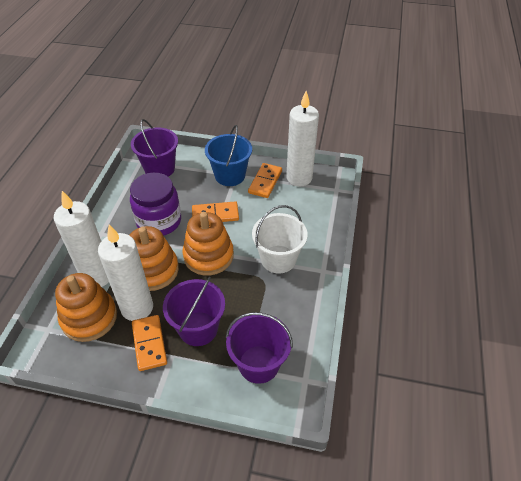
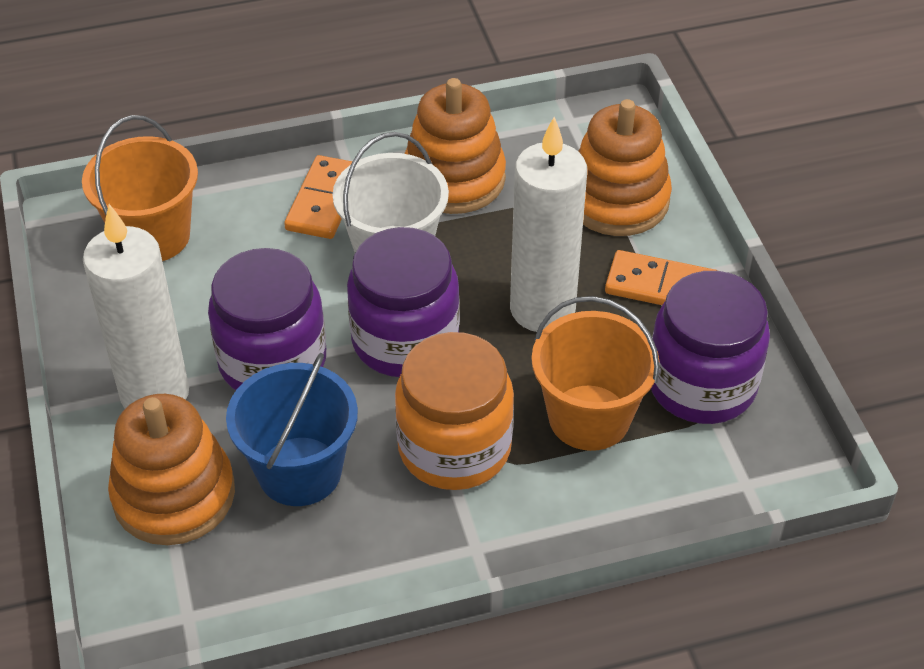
orange bucket: none = 0 -> [82,115,198,261] [531,296,659,451] = 2
orange domino: [132,315,167,371] [192,201,239,222] [248,163,282,198] = 3 -> [284,155,353,239] [605,250,718,305] = 2
orange jar: none = 0 -> [395,332,514,490] = 1
purple bucket: [131,119,178,177] [163,277,225,346] [226,312,293,384] = 3 -> none = 0
purple jar: [130,173,181,236] = 1 -> [208,248,326,390] [347,227,460,377] [651,271,770,424] = 3
white candle: [53,191,109,287] [98,225,153,321] [286,91,319,187] = 3 -> [83,204,189,408] [510,117,587,332] = 2

